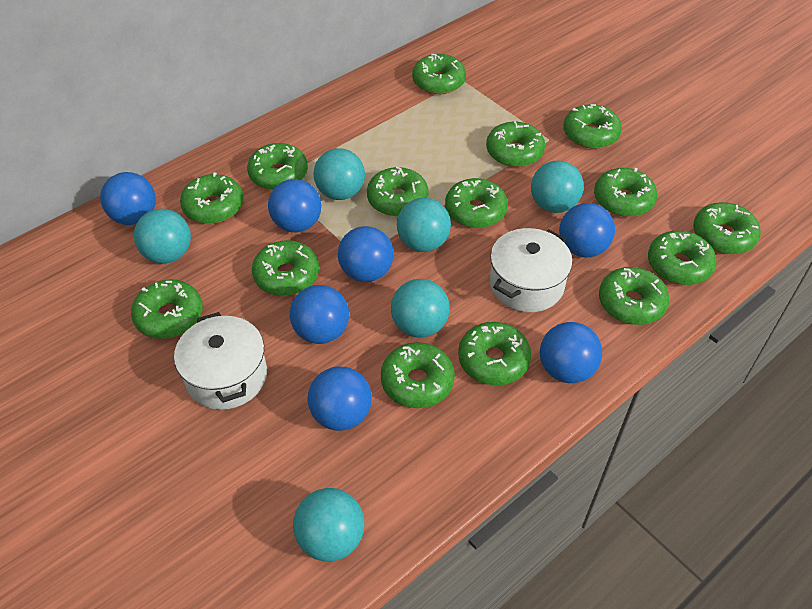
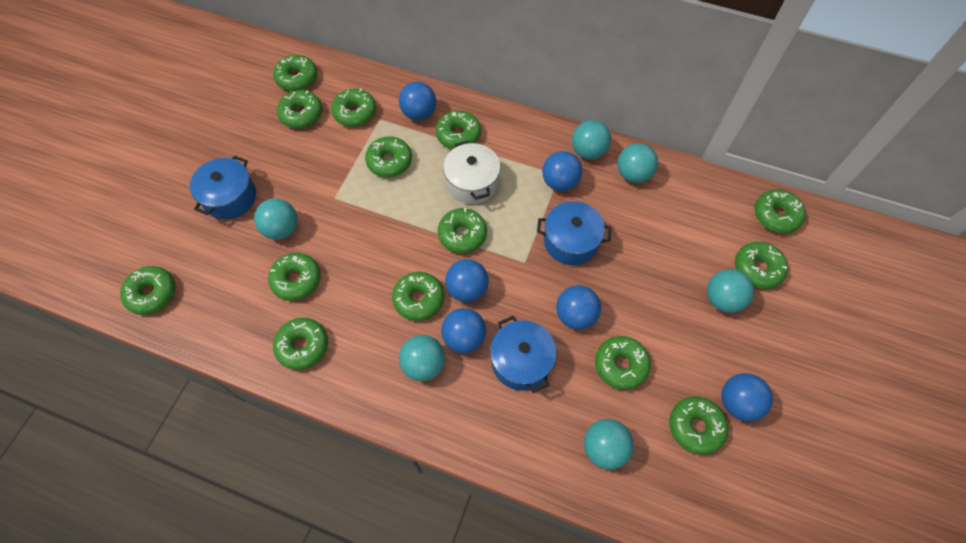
blue ball: [100,172,156,225] [268,179,321,232] [290,285,349,344] [307,367,372,431] [338,226,394,282] [540,322,602,383] [559,203,615,257] = 7 -> [399,82,436,120] [441,308,486,353] [445,259,489,302] [542,151,582,191] [556,285,601,330] [721,373,773,422] = 6
blue pot: none = 0 -> [190,155,256,220] [490,316,557,393] [537,201,611,265] = 3
green donut: [131,280,203,339] [180,172,244,224] [247,143,308,190] [252,240,319,296] [367,167,429,216] [381,342,455,408] [412,54,466,94] [445,178,508,228] [458,322,531,385] [486,121,545,167] [563,104,622,149] [594,168,657,217] [599,267,670,325] [648,231,716,285] [693,202,761,254] = 15 -> [120,266,175,315] [268,253,321,301] [273,55,317,91] [273,318,328,370] [277,90,322,129] [331,88,376,127] [365,136,412,177] [392,272,444,321] [436,111,481,149] [438,208,487,253] [595,336,651,390] [669,396,728,455] [735,242,788,289] [754,189,806,233] = 14
white pot: [174,312,267,410] [490,228,573,312] = 2 -> [443,140,501,204] = 1

